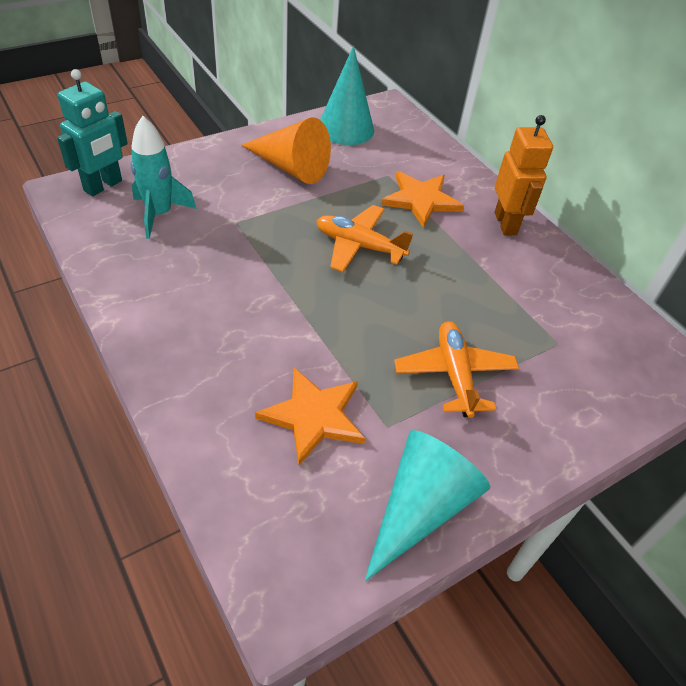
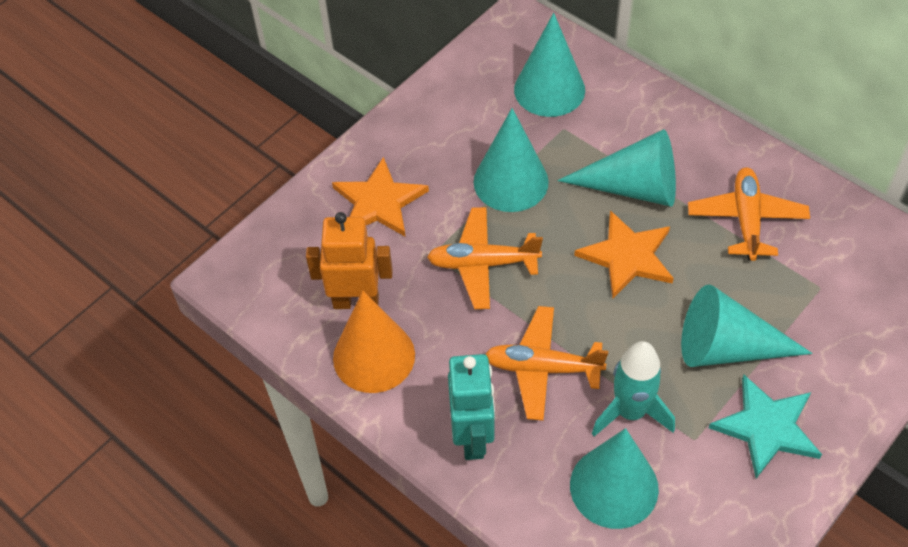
orange plane: [317,205,413,272] [394,321,519,418] = 2 -> [427,207,543,309] [485,306,608,421] [688,167,810,261] = 3
turquoise cone: [320,46,374,145] [364,430,490,581] = 2 -> [473,108,549,212] [514,13,585,117] [557,129,676,207] [570,428,659,529] [681,284,813,367] = 5
turquoise star: none = 0 -> [709,375,822,479] = 1

